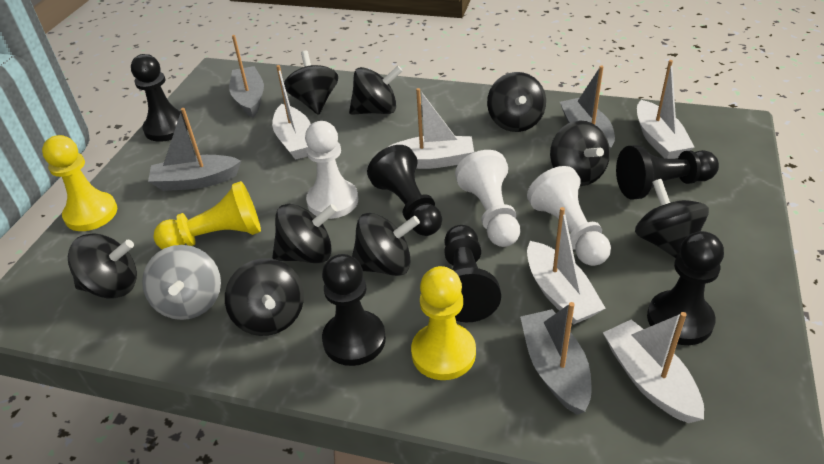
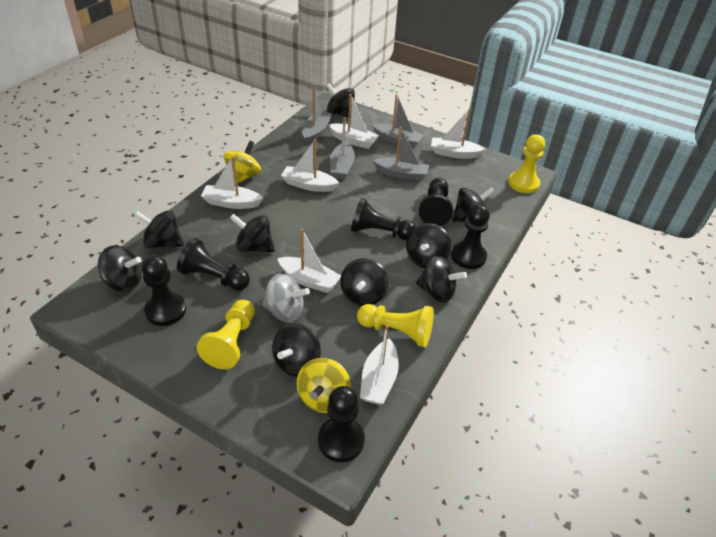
white boat: [272,65,311,160] [388,88,474,169] [527,207,606,325] [603,312,704,423] [637,60,694,159] = 5 -> [201,156,263,209] [277,229,341,293] [281,139,339,192] [329,94,379,149] [360,325,399,405] [431,109,485,159] = 6
white pawn: [305,121,358,219] [455,150,520,247] [527,166,611,266] = 3 -> none = 0
yellow spinning top: none = 0 -> [224,141,261,185] [297,358,351,413] = 2

